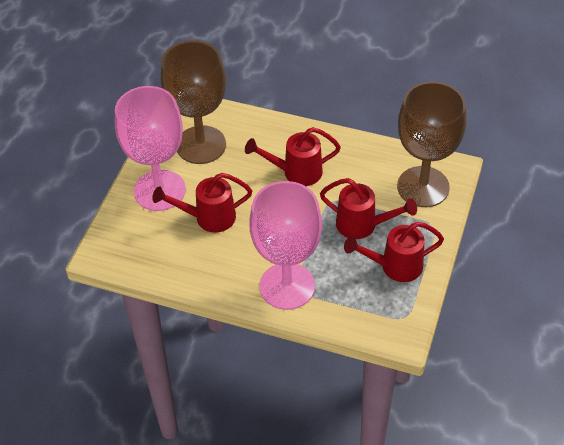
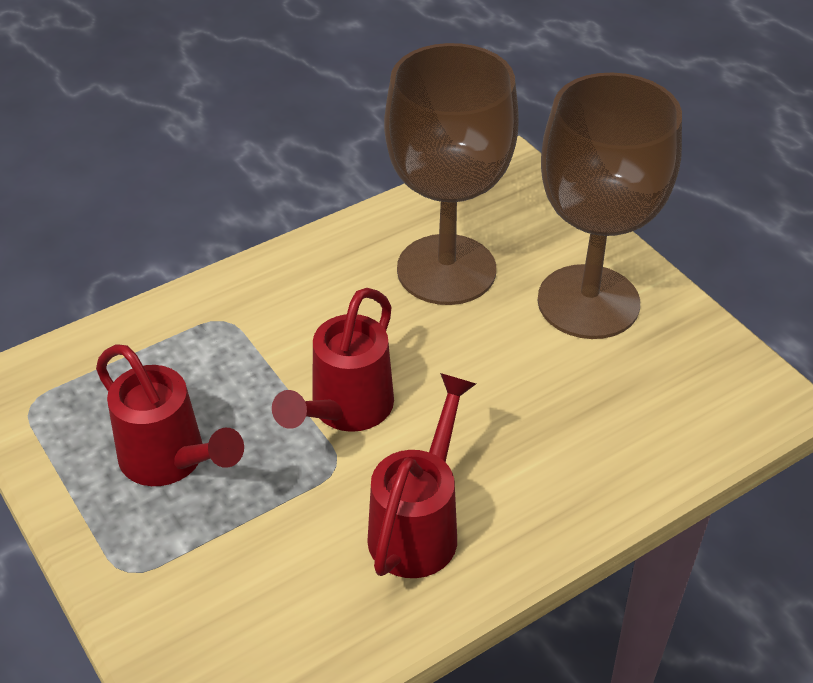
pink goblet: [115,86,186,211] [250,181,322,310] = 2 -> none = 0
red watering can: [152,173,252,233] [245,127,341,186] [320,178,417,239] [344,222,444,282] = 4 -> [96,344,244,486] [272,288,394,432] [367,373,476,578] = 3

